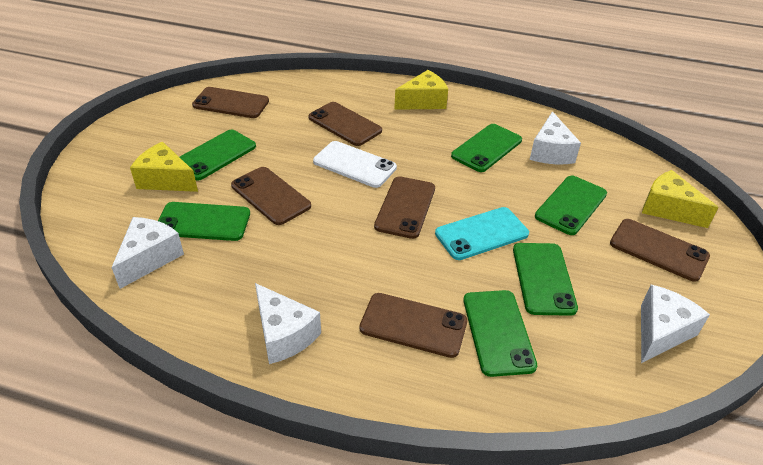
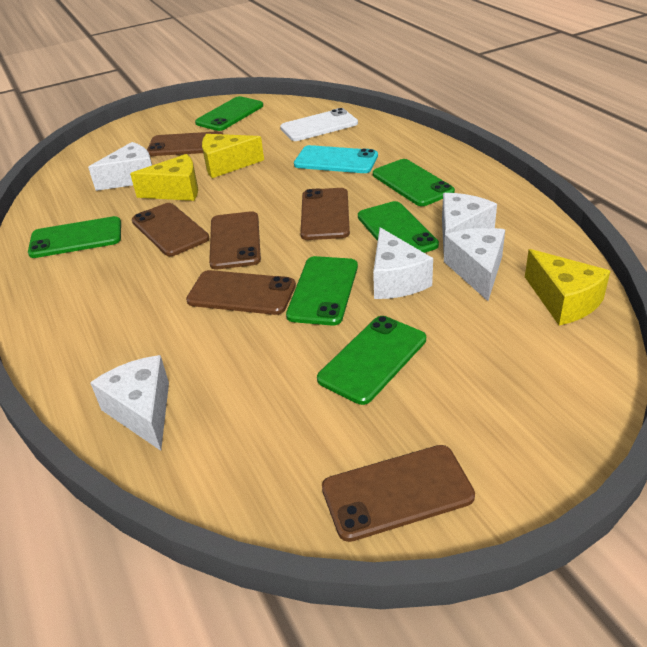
white cheese: [111,217,184,289] [255,283,321,364] [530,112,581,164] [641,285,710,363] = 4 -> [88,142,152,191] [90,355,169,451] [373,227,433,299] [442,193,497,252] [444,228,505,301] = 5

